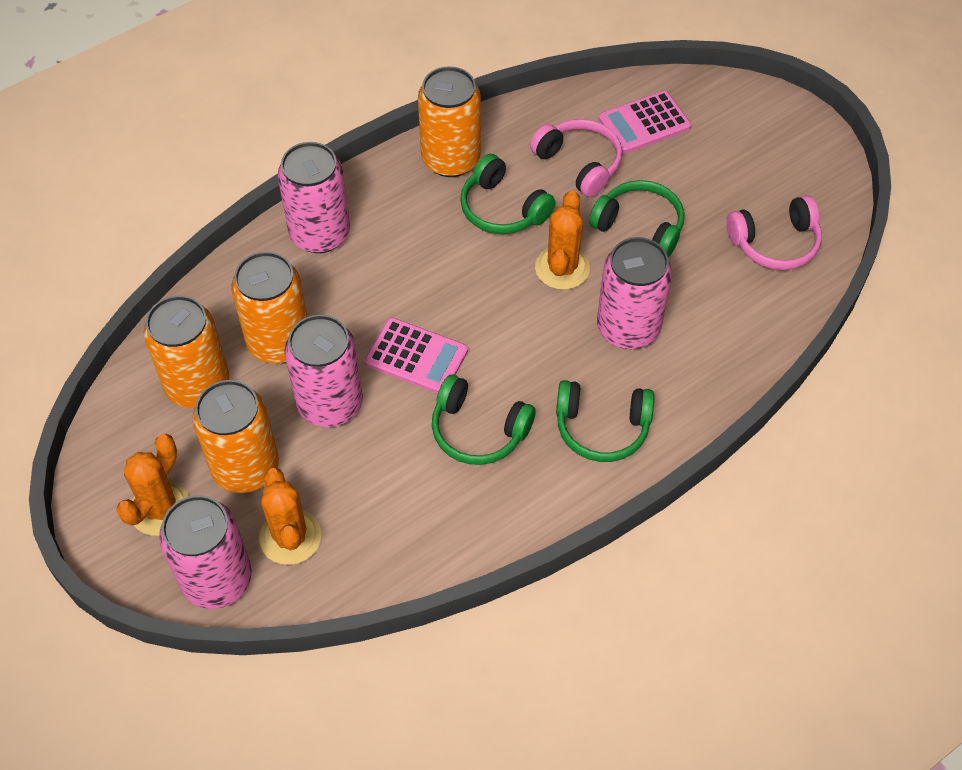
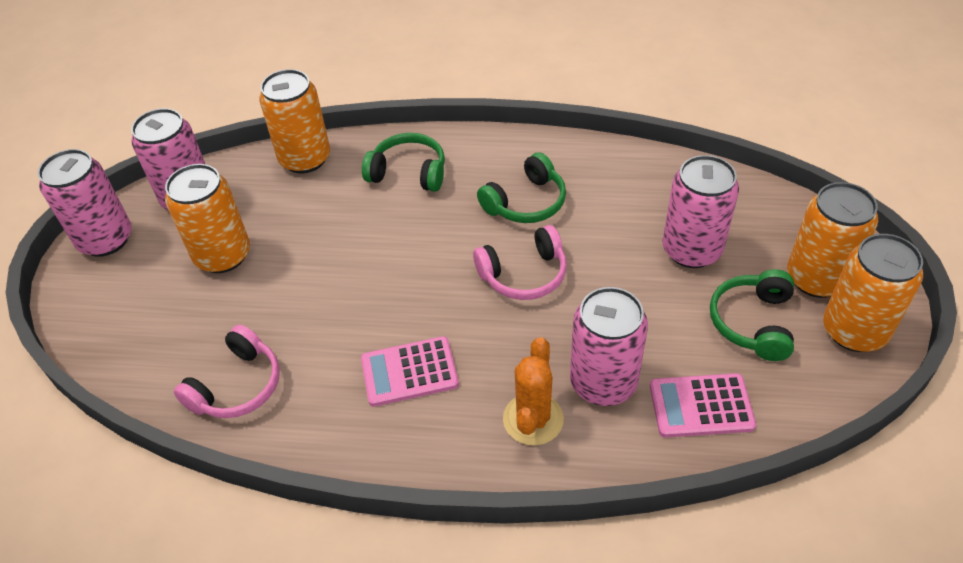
green headphones: [432,375,536,465] [460,154,556,234] [556,380,654,462] [589,180,684,257] = 4 -> [362,133,445,192] [477,152,566,223] [710,269,794,361] = 3
orange cactus: [116,434,189,536] [259,467,321,565] [535,191,590,290] = 3 -> [503,337,564,446] = 1

